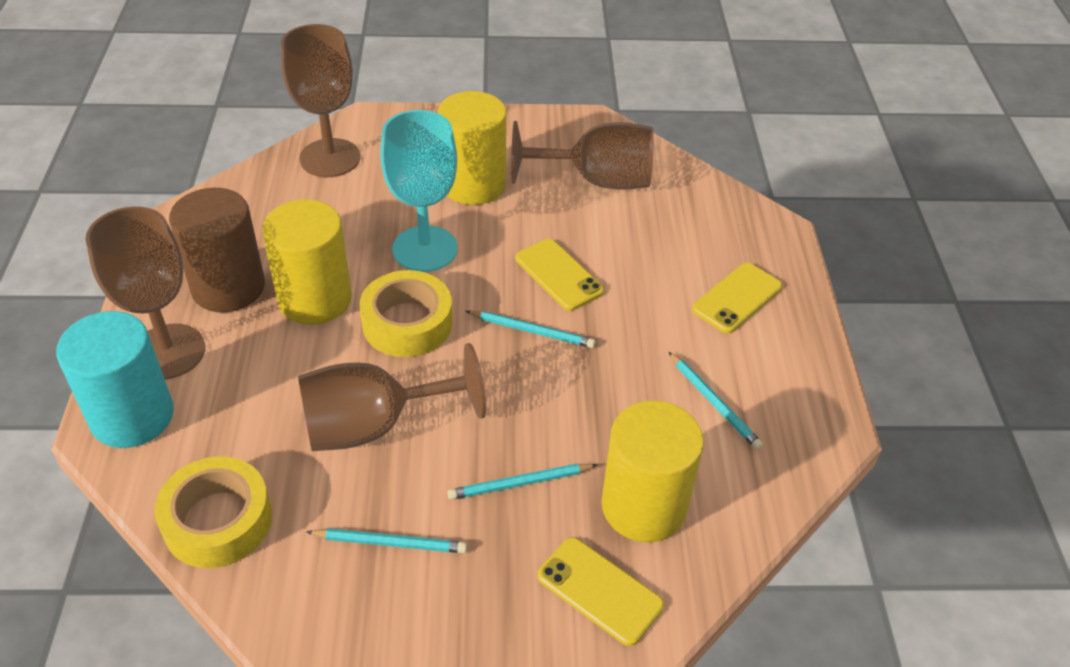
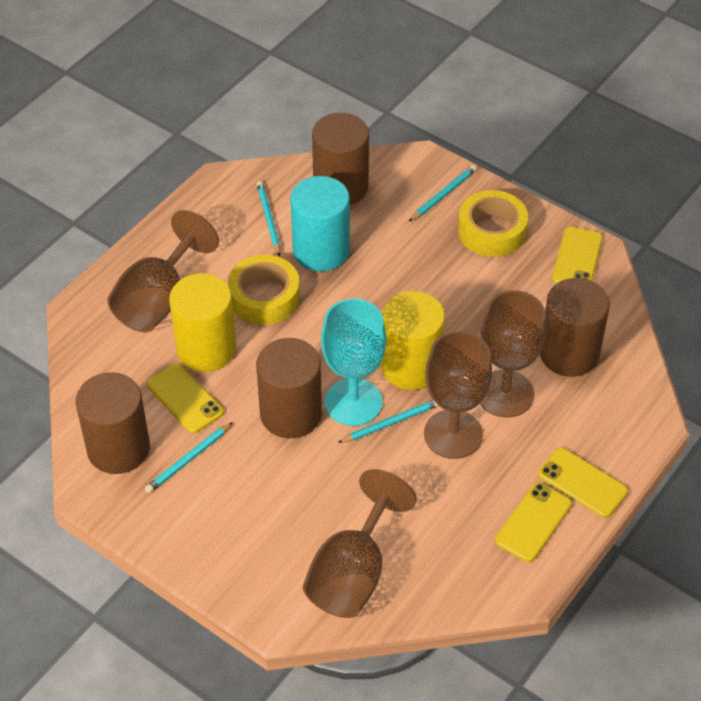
brown cylinder: [169,188,265,312] = 1 -> [76,372,150,474] [256,338,322,438] [312,113,369,205] [540,278,610,377] = 4
yellow cylinder: [262,199,352,325] [438,91,507,205] [601,400,704,542] = 3 -> [169,273,236,372] [381,291,445,390] = 2
yellow phone: [515,239,604,311] [537,537,664,646] [692,263,782,334] = 3 -> [147,363,224,433] [495,482,572,562] [538,447,628,518] [552,227,603,284] = 4

